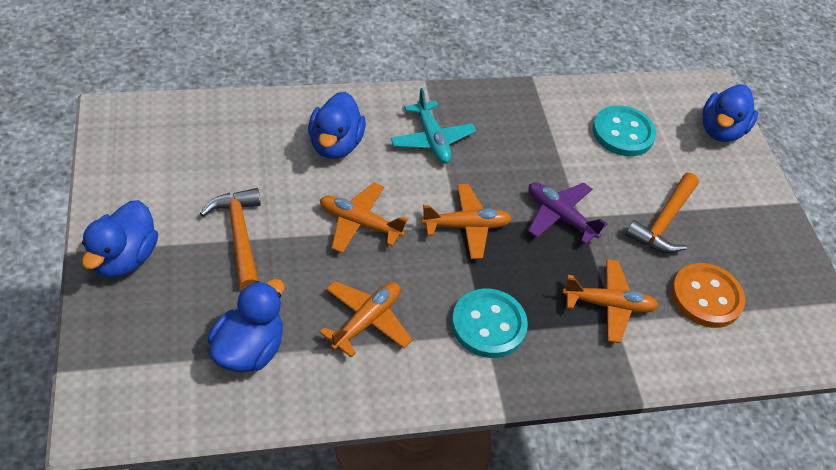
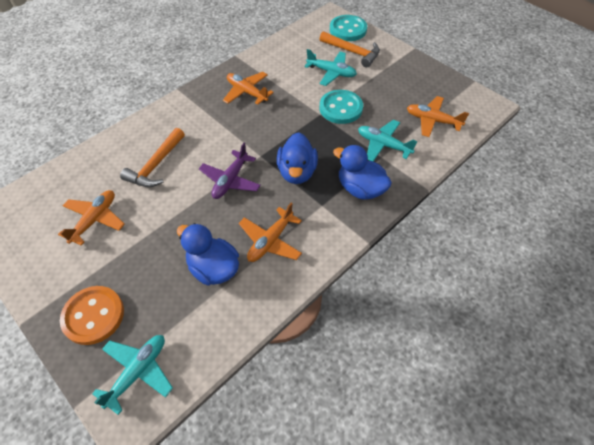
blue duck: [82,200,158,278] [208,279,284,372] [308,92,366,159] [702,84,758,142] = 4 -> [177,223,239,286] [277,132,318,184] [333,145,392,200] = 3
turquoise plane: [390,88,476,164] = 1 -> [92,335,173,415] [304,49,357,86] [358,120,418,162] = 3

